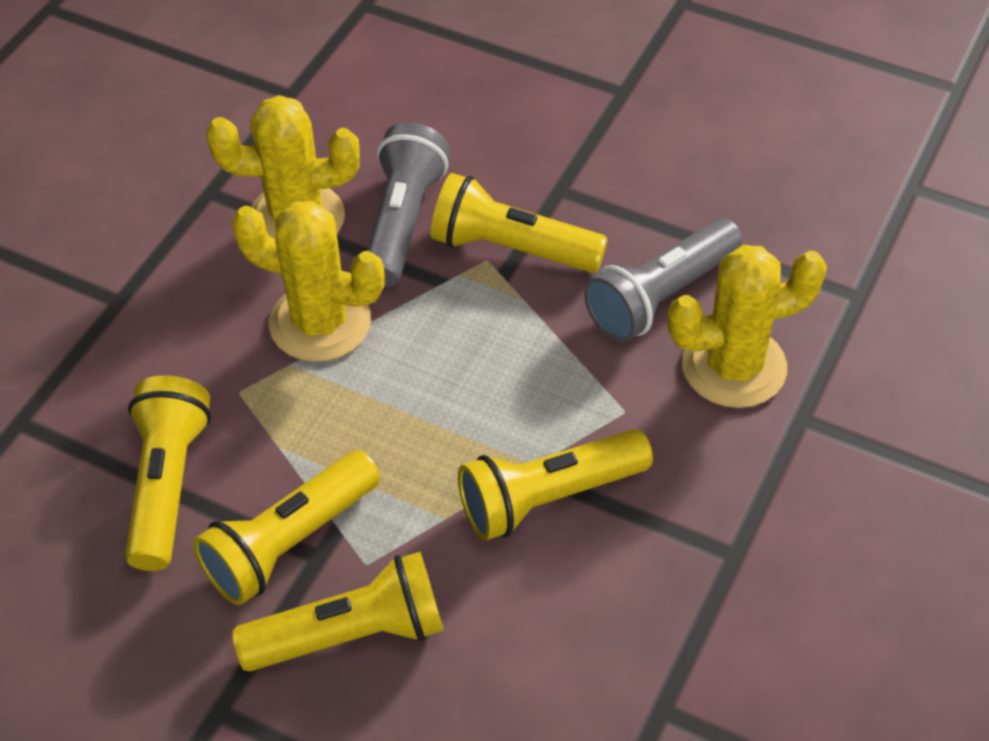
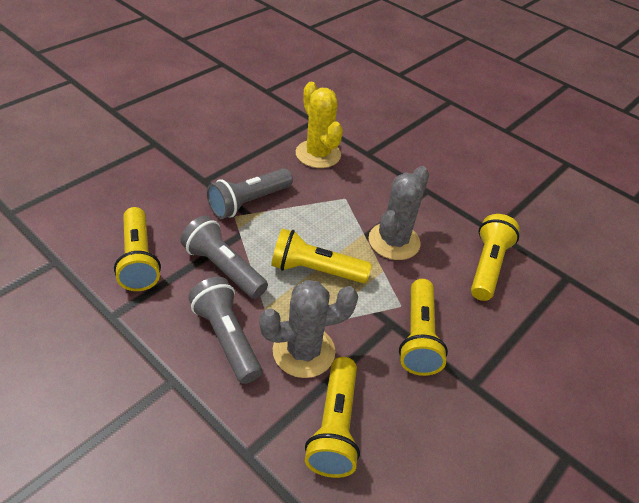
grey cactus: none = 0 -> [259,280,358,378] [369,166,429,260] = 2
grey flashlight: [367,122,449,287] [584,218,743,342] = 2 -> [180,216,268,299] [188,277,262,384] [207,168,293,219] = 3
yellow cactus: [206,95,360,239] [231,201,385,362] [667,245,827,408] = 3 -> [296,82,343,168] = 1

